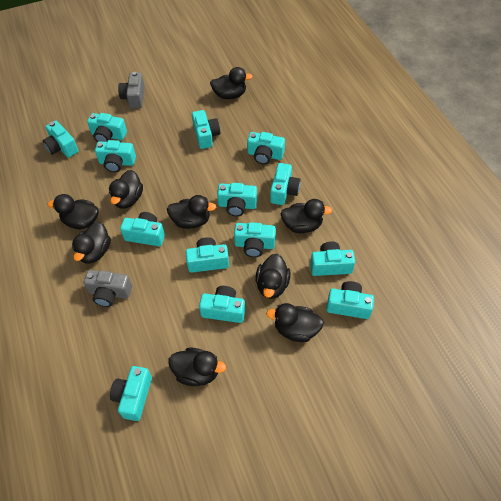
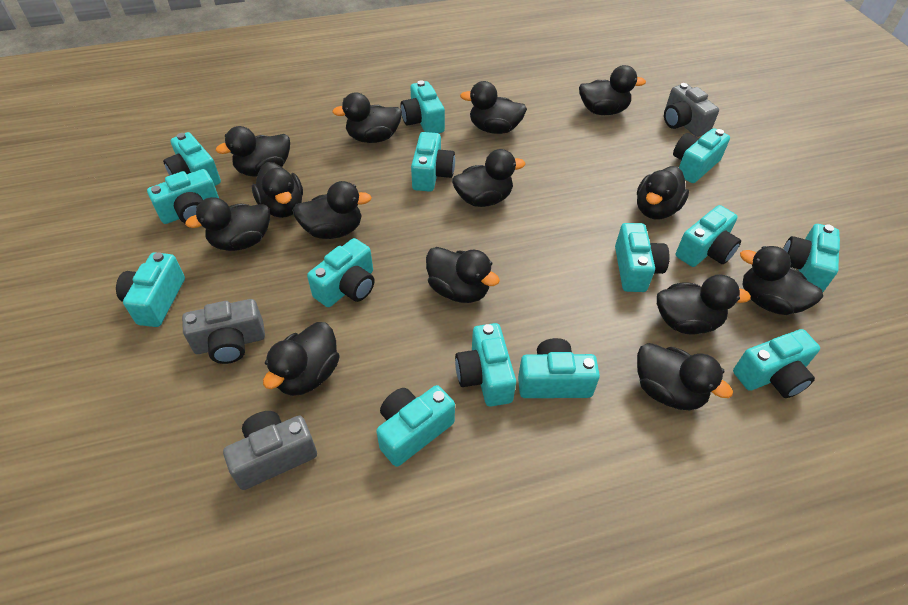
black duck: [48,194,99,229] [72,222,111,264] [109,170,143,209] [167,195,216,229] [169,348,226,386] [210,67,253,99] [255,254,291,299] [266,303,324,342] [280,199,332,233] = 9 -> [185,197,270,251] [216,126,290,177] [252,162,303,218] [263,322,340,396] [292,181,372,239] [332,92,402,143] [426,247,500,303] [452,149,525,207] [460,81,527,134] [579,65,646,115] [637,166,689,219] [637,343,733,410] [657,274,751,334] [740,246,823,315] = 14
grey camera: [84,270,132,307] [118,72,145,108] = 2 -> [182,299,265,364] [223,411,317,490] [664,83,719,137] = 3

